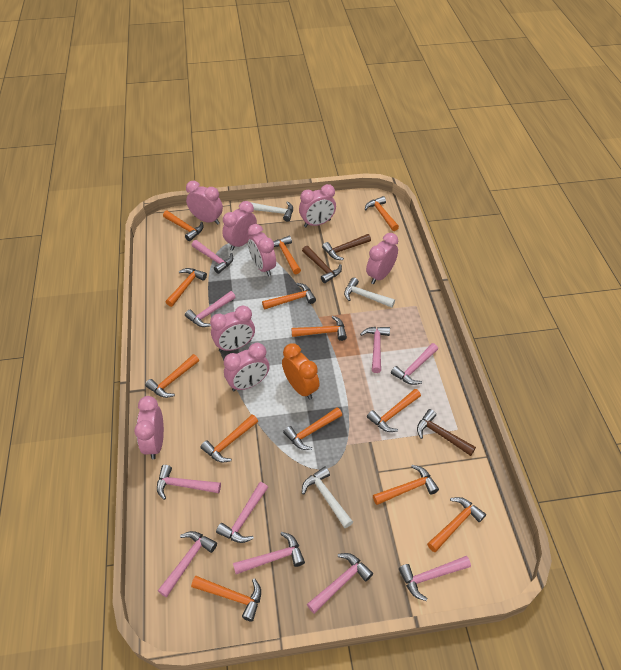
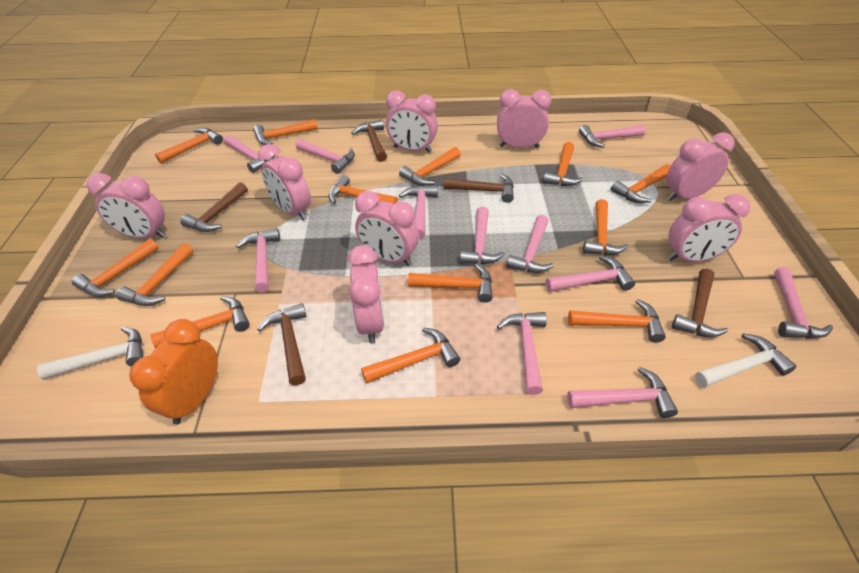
brown hammer: [302,246,342,283] [322,234,371,260] [417,409,476,456] = 3 -> [180,182,248,232] [257,303,306,385] [351,119,387,162] [444,174,514,203] [672,269,728,337] = 5
pink hammer: [157,465,221,500] [158,531,217,598] [185,291,236,327] [192,240,233,274] [216,482,268,543] [233,532,305,574] [307,553,373,614] [360,327,390,373] [391,343,438,385] [399,556,471,601] = 10 -> [224,135,275,173] [236,228,280,292] [296,139,355,174] [399,185,438,239] [460,207,505,264] [497,312,547,395] [506,215,554,273] [546,255,635,292] [567,367,678,418] [579,125,646,148] [774,267,833,339] = 11
white hammer: [251,201,293,222] [302,466,353,528] [344,277,395,308] = 3 -> [37,327,143,380] [695,333,797,388] = 2

